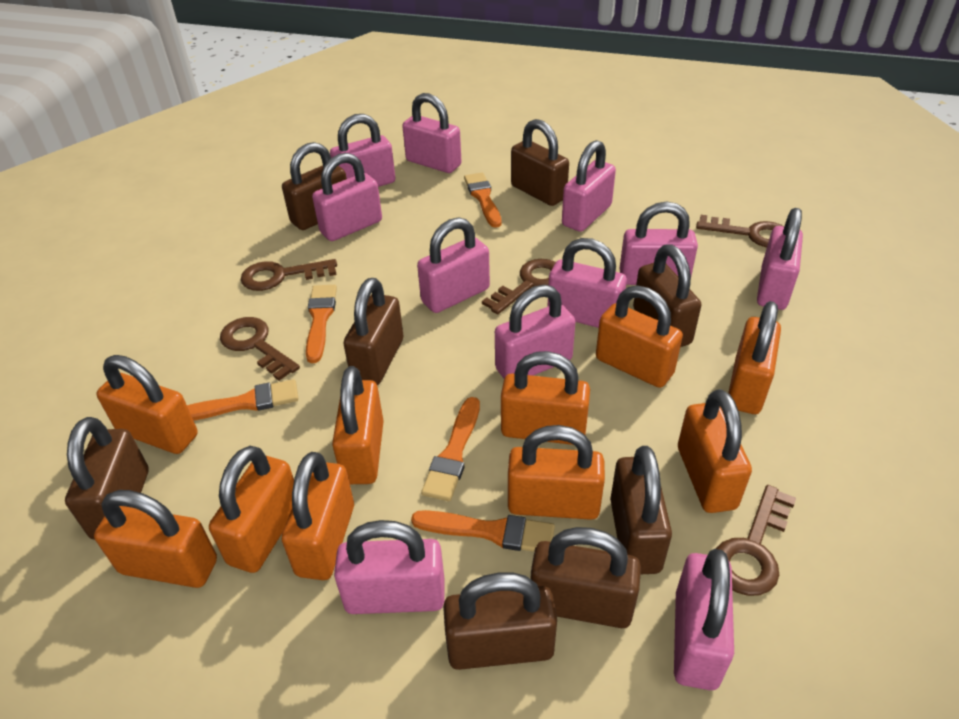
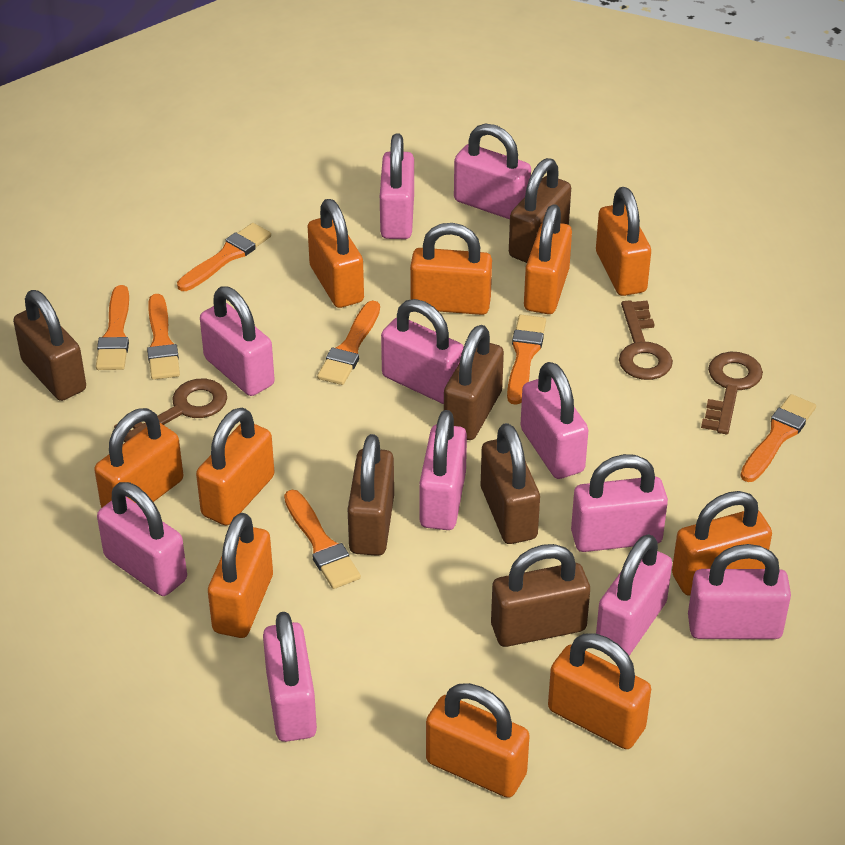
brown key: [220,317,300,381] [241,259,337,291] [482,259,556,314] [696,215,783,247] [716,485,796,596] = 5 -> [114,379,227,442] [619,300,673,380] [701,352,763,434] = 3
brown padlock: [65,417,149,540] [282,142,347,230] [344,278,403,385] [443,573,557,670] [511,119,569,206] [531,527,641,628] [610,446,672,574] [633,244,701,347] = 8 -> [13,290,86,401] [347,434,394,556] [444,325,504,440] [481,423,540,544] [491,544,590,647] [509,158,571,263] = 6
orange brush: [187,379,298,421] [306,285,337,363] [411,510,555,552] [421,397,480,501] [464,173,501,228] = 5 -> [96,285,129,370] [147,294,180,380] [177,223,271,291] [284,490,361,589] [317,301,380,385] [507,315,546,405] [741,394,816,482] = 7

